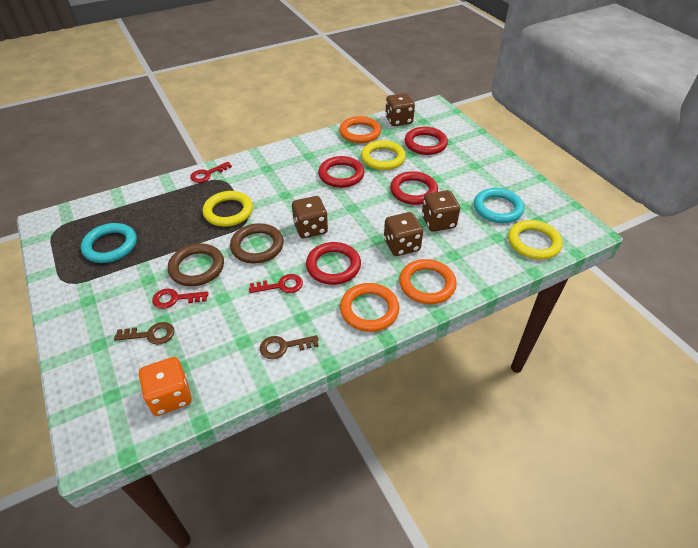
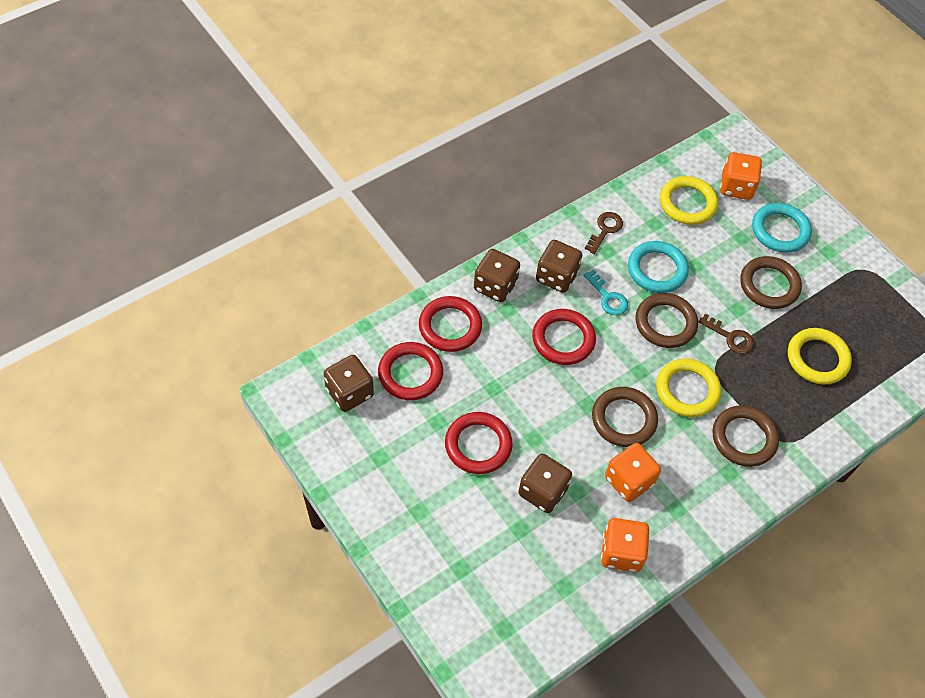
brown ring: [168,243,224,286] [230,223,284,263] = 2 -> [592,387,658,447] [636,293,698,348] [712,405,779,467] [740,256,802,309] = 4
orange dice: [139,357,192,416] = 1 -> [601,518,649,572] [605,443,661,502] [720,152,762,200] = 3
orange ring: [339,116,381,143] [340,283,399,332] [399,259,457,304] = 3 -> none = 0
red key: [152,288,208,309] [190,162,232,183] [249,274,303,293] = 3 -> none = 0
turquoise key: none = 0 -> [583,270,628,315] = 1

